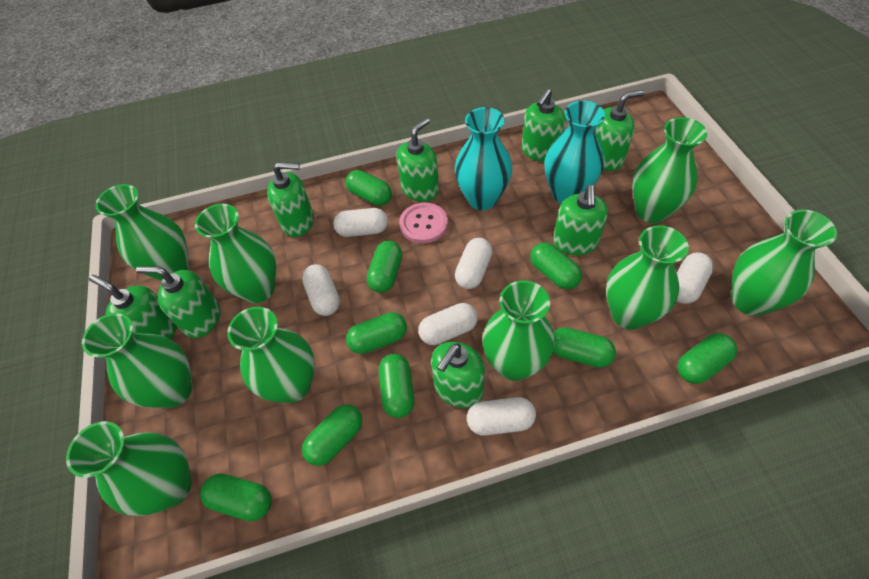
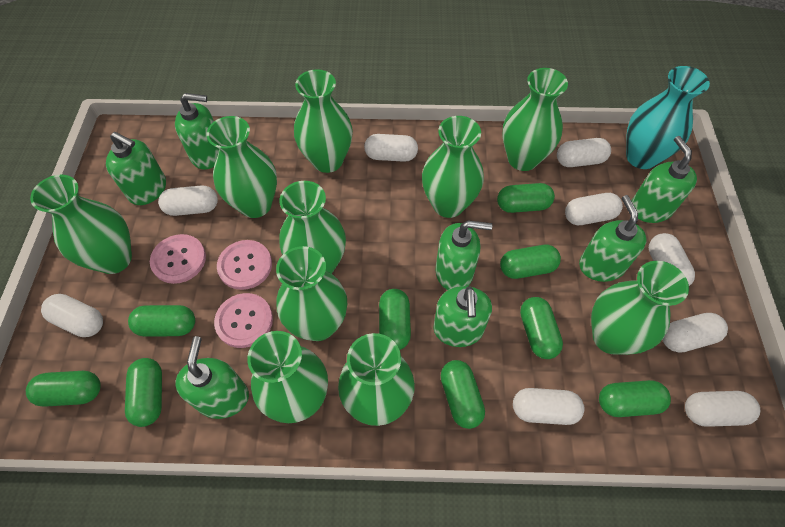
green soap dispenser: [89,275,177,340] [136,266,220,338] [267,162,314,237] [397,118,439,202] [431,342,485,408] [521,89,566,162] [553,185,608,255] [595,90,644,171] = 8 -> [106,132,166,205] [175,93,219,170] [175,336,249,419] [433,286,492,347] [435,220,492,290] [579,195,647,282] [631,136,697,223] = 7
green vase: [66,421,192,516] [82,313,192,408] [95,184,189,281] [195,204,276,303] [227,307,315,403] [482,280,555,381] [606,225,689,330] [632,117,707,223] [731,210,837,316] = 9 -> [30,175,132,274] [206,116,277,218] [247,331,328,423] [276,246,347,341] [279,181,346,274] [294,69,353,173] [338,333,415,426] [422,116,484,218] [502,68,568,171] [591,261,689,355] = 10
pink button: [399,203,448,243] = 1 -> [150,234,206,284] [214,293,273,348] [217,240,272,290] = 3
turquoise vase: [454,107,512,210] [544,101,605,204] = 2 -> [626,66,710,169] = 1
white capsule: [302,264,340,316] [333,208,388,237] [418,303,478,345] [455,238,493,289] [467,397,536,436] [677,253,714,304] = 6 -> [41,294,103,337] [158,185,218,216] [364,134,418,162] [513,388,584,425] [557,138,611,167] [565,193,623,225] [649,233,695,286] [662,313,728,353] [685,391,760,427] = 9

